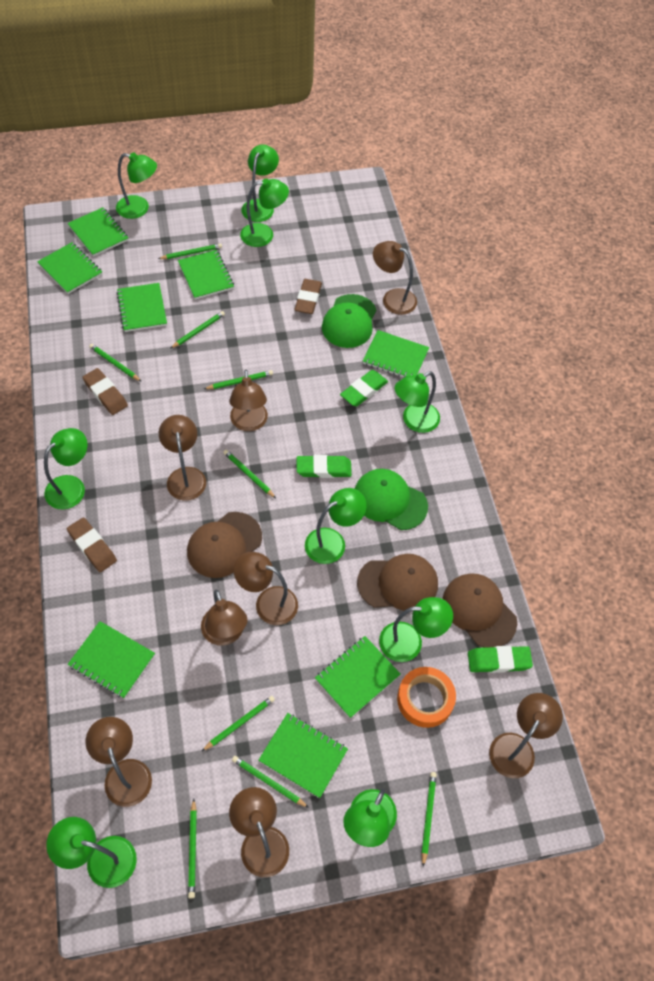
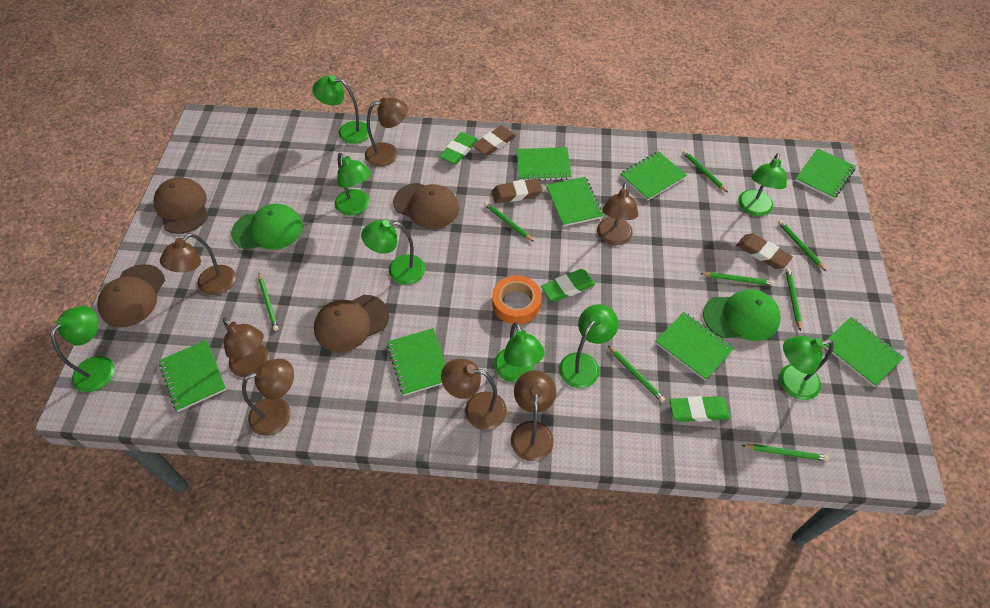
brown cap: [187,512,262,578] [357,554,438,611] [442,573,517,648] = 3 -> [97,264,165,327] [154,177,208,234] [314,295,389,352] [393,183,459,229] = 4
brown lamp: [86,717,152,807] [159,415,206,501] [201,590,248,646] [229,370,268,431] [229,787,289,877] [234,552,298,625] [373,241,417,315] [489,693,563,778] = 8 -> [160,233,236,295] [223,317,269,378] [242,359,294,436] [365,98,408,167] [441,359,507,430] [511,370,556,461] [597,182,638,245] = 7
green lamp: [44,428,87,510] [46,817,137,888] [116,152,157,219] [240,178,289,247] [242,144,279,222] [305,488,367,564] [343,789,397,847] [379,597,453,662] [395,372,440,433] = 9 -> [51,306,114,392] [312,75,369,144] [335,153,371,216] [361,220,426,285] [494,322,545,382] [559,304,618,388] [738,153,787,216] [779,336,834,400] = 8
green pencil: [89,344,142,382] [158,243,222,259] [170,311,225,349] [188,799,197,898] [202,696,275,751] [204,370,273,389] [223,450,276,498] [232,756,309,808] [421,772,437,867] = 9 -> [258,273,279,331] [484,202,534,242] [608,346,665,402] [683,150,728,192] [700,272,774,286] [742,444,829,461] [778,220,826,271] [785,268,802,331] = 8

